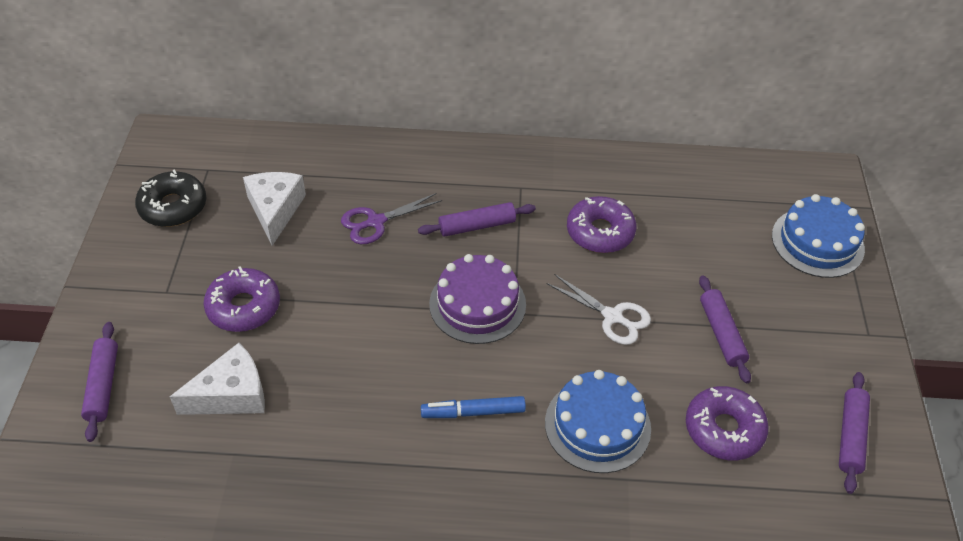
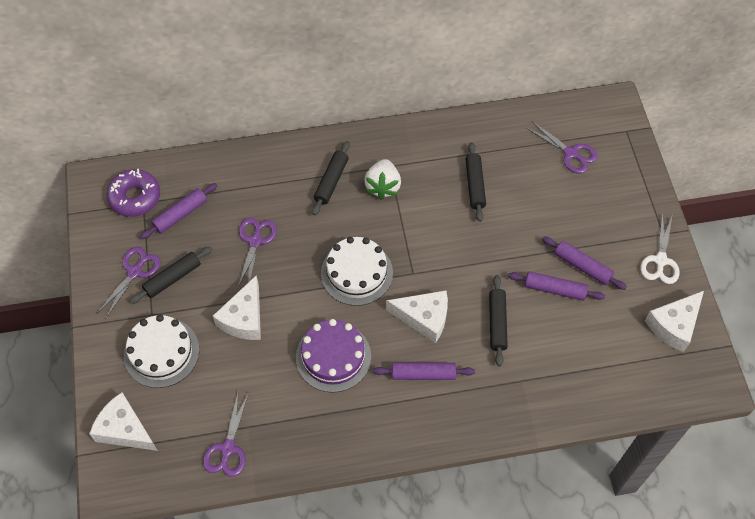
black donut: [135,169,206,227] = 1 -> none = 0
black rolling pin: none = 0 -> [130,247,212,304] [312,141,350,215] [466,142,486,222] [489,275,508,366] = 4
blue cake: [545,370,651,473] [772,194,865,278] = 2 -> none = 0
blue marker: [421,396,526,418] = 1 -> none = 0
purple donut: [203,266,280,332] [567,196,636,253] [686,386,768,460] = 3 -> [106,169,160,217] = 1
purple scissors: [341,193,442,244] = 1 -> [97,247,161,318] [203,392,249,477] [238,218,277,288] [527,121,598,174] = 4
white cake: none = 0 -> [124,315,199,388] [321,237,393,306] = 2
white cheese: [170,343,265,415] [243,172,306,246] = 2 -> [89,392,158,451] [213,275,261,340] [386,290,448,343] [645,291,704,352] = 4
white strawberry: none = 0 -> [364,159,401,200] = 1

